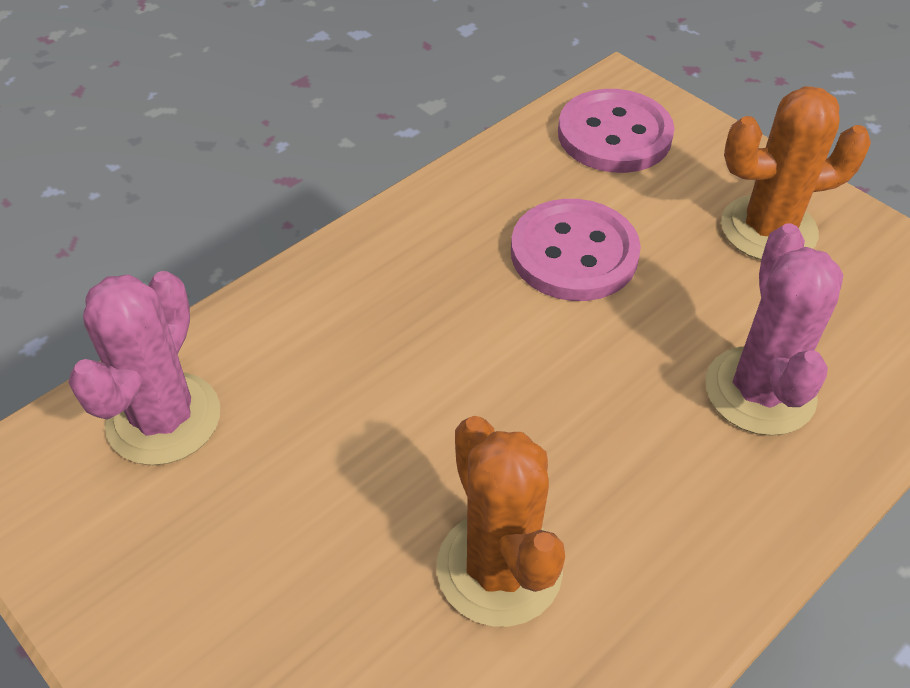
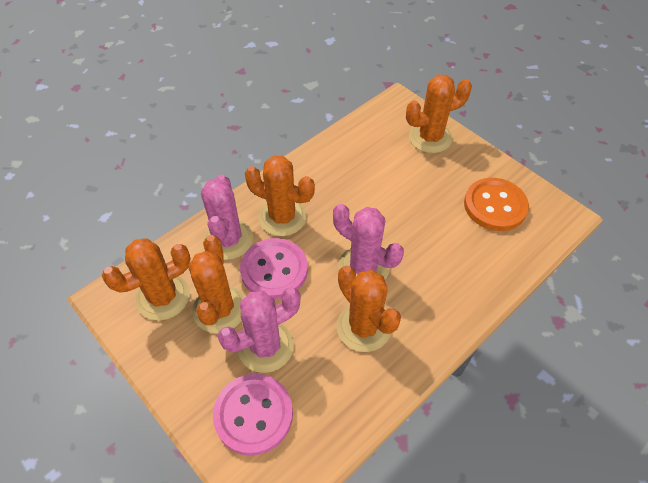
orange button: none = 0 -> [464,178,529,231] = 1
orange cactus: [436,416,565,627] [721,86,871,260] = 2 -> [102,238,190,321] [188,235,245,333] [245,155,315,236] [337,266,401,352] [406,75,472,153] = 5
pink cactus: [68,271,220,465] [705,223,843,436] = 2 -> [201,175,253,260] [218,288,301,373] [333,204,404,280] = 3

